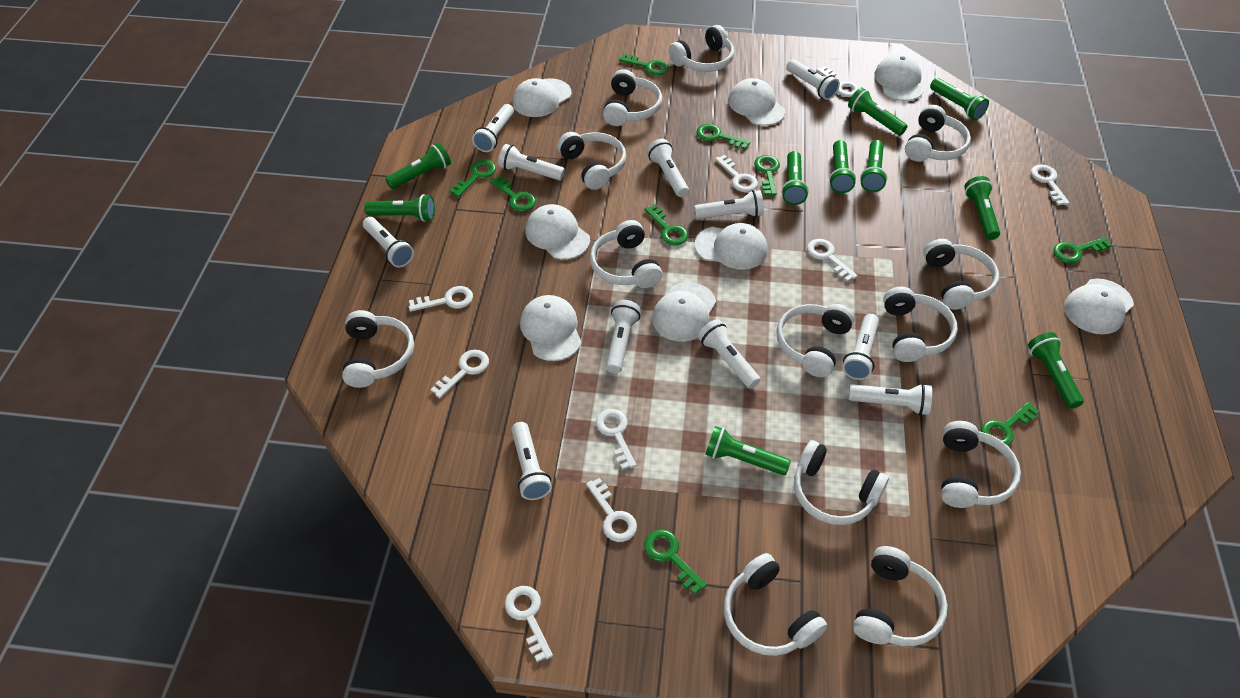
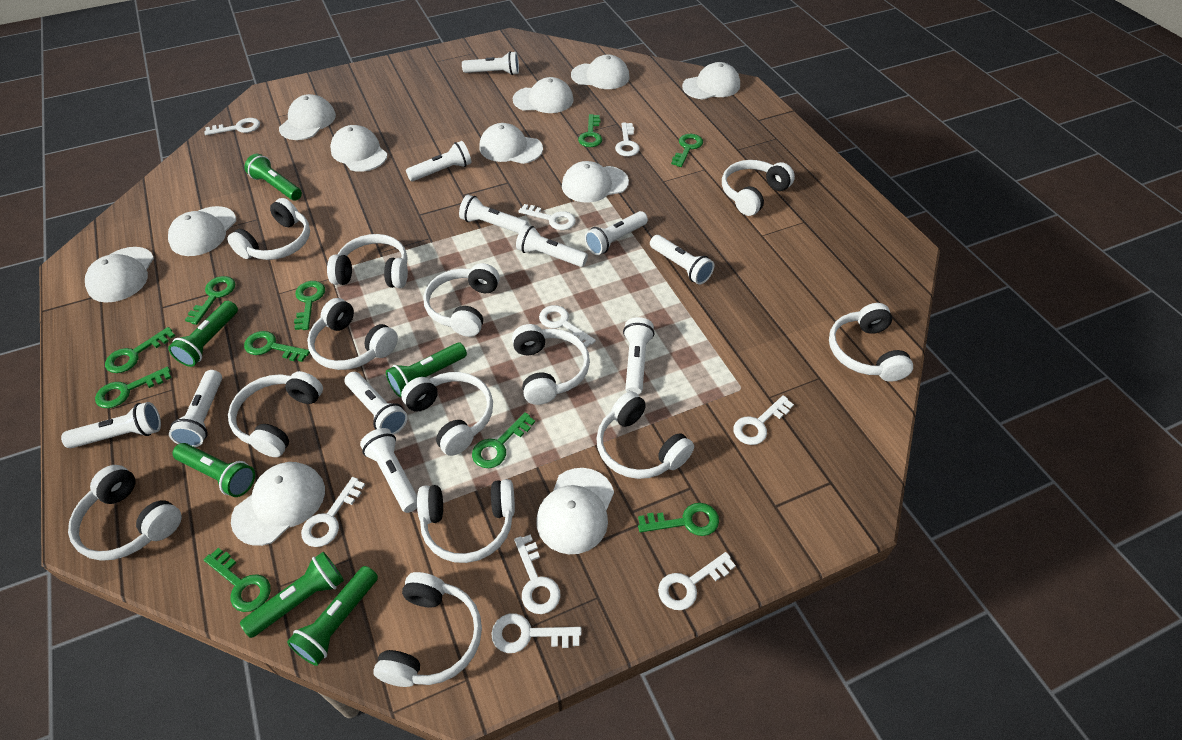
green flashlight: [364,194,435,222] [385,143,451,189] [705,426,791,475] [781,151,809,205] [829,140,856,193] [848,88,907,135] [860,140,887,192] [930,78,989,120] [964,176,1000,240] [1028,332,1084,409] = 10 -> [168,301,238,367] [173,443,255,497] [240,552,344,638] [244,154,302,200] [287,566,378,666] [386,343,467,397] = 6
green key: [450,160,496,197] [490,176,536,211] [619,54,669,75] [644,205,688,246] [644,529,707,594] [696,124,750,149] [754,155,780,196] [981,402,1039,446] [1053,237,1112,263] = 9 -> [95,367,172,408] [105,327,175,373] [185,276,235,325] [204,548,271,612] [244,331,310,362] [294,281,325,330] [472,412,535,468] [578,114,602,147] [638,503,719,536] [671,134,703,167] = 10
white cap: [513,78,572,117] [520,295,582,361] [526,204,590,260] [652,282,716,342] [695,223,767,270] [728,78,785,126] [874,54,923,101] [1064,279,1134,334] = 8 -> [85,247,154,303] [168,206,236,256] [231,462,325,546] [279,94,336,140] [330,125,388,172] [479,123,543,164] [513,77,574,113] [536,468,614,554] [562,161,629,203] [571,54,630,89] [682,62,740,99] = 11

